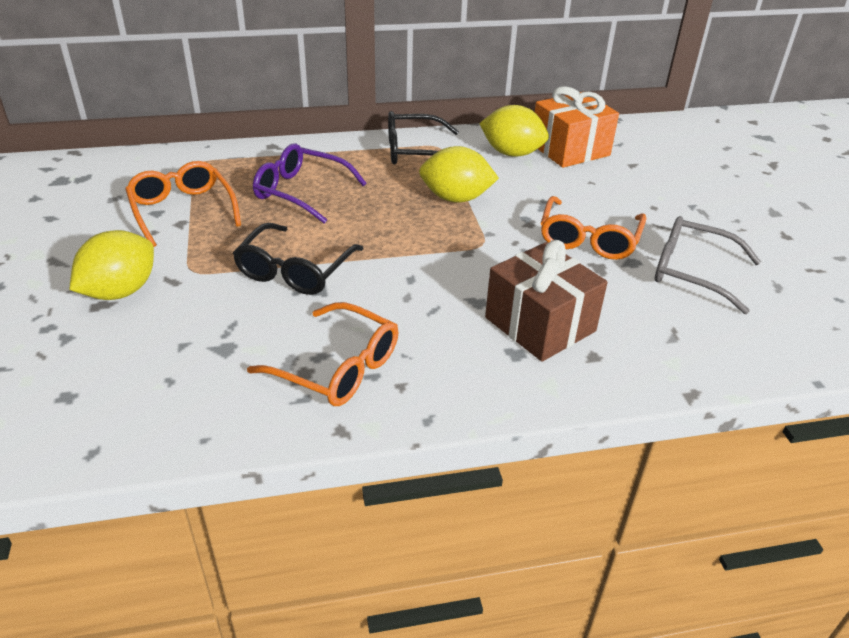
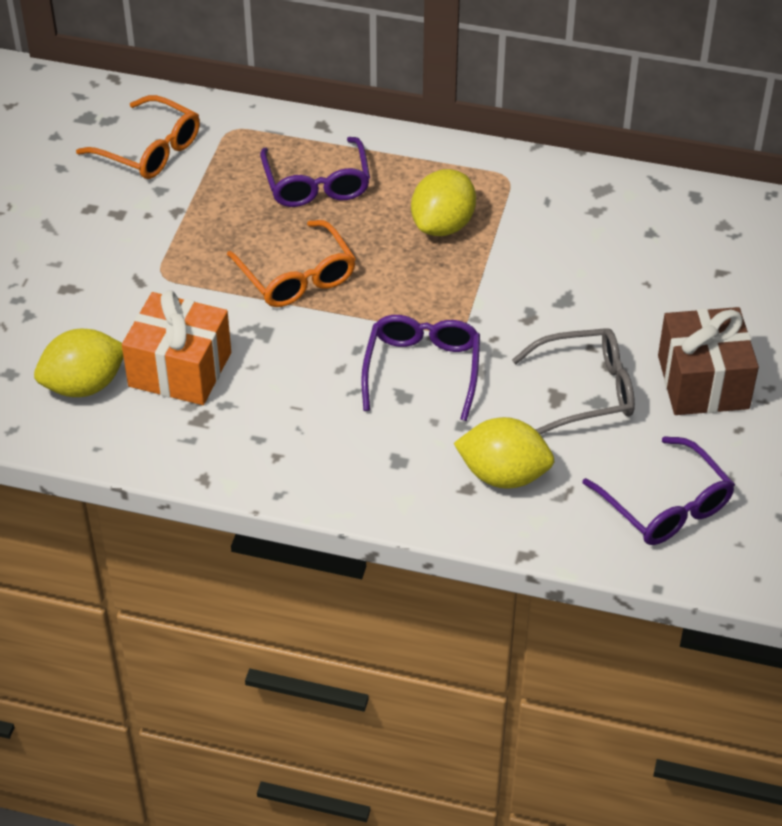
black glasses: [233,223,364,295] [388,111,459,164] = 2 -> none = 0
orange glasses: [125,161,241,247] [247,302,398,406] [541,196,646,260] = 3 -> [76,95,200,179] [227,220,356,307] = 2
purple glasses: [253,144,367,224] = 1 -> [260,137,370,207] [361,315,480,421] [582,436,735,545] = 3

